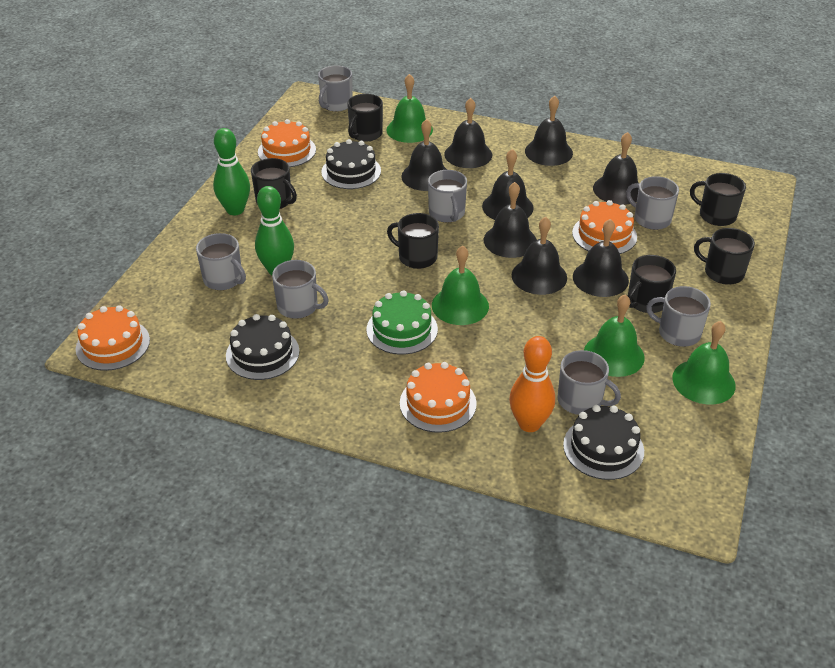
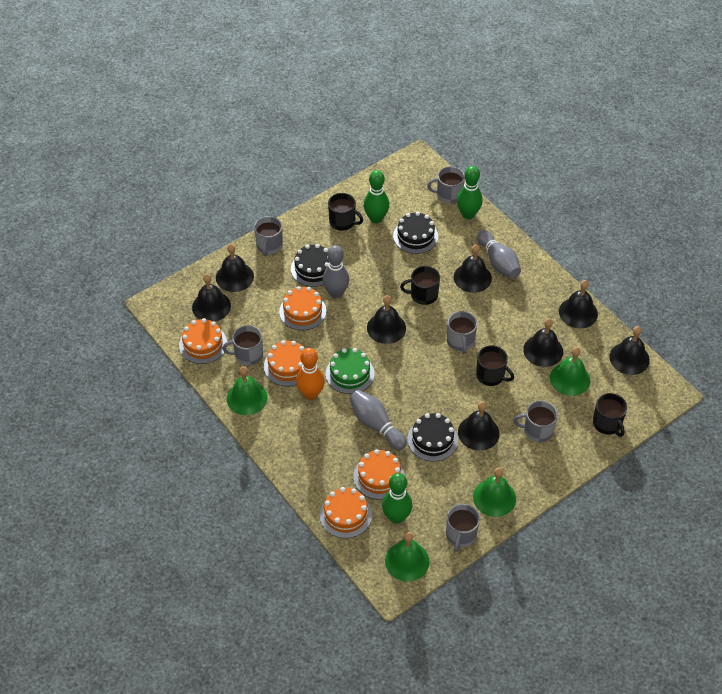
black mug: [251,158,297,209] [347,94,383,142] [387,213,439,269] [628,255,676,313] [690,173,746,226] [694,228,755,285] = 6 -> [328,193,363,231] [400,266,440,305] [476,345,514,386] [593,393,627,437] = 4
green bowling pin: [213,128,250,215] [255,186,294,275] = 2 -> [364,170,389,223] [382,473,412,524] [457,166,483,219] = 3
grey bowling pin: none = 0 -> [322,245,349,298] [349,390,407,450] [477,230,521,278] = 3
grey mug: [196,233,246,290] [272,260,329,319] [318,65,353,112] [428,170,467,223] [557,350,621,415] [626,176,679,230] [646,286,711,347] = 7 -> [222,325,263,365] [254,216,283,256] [427,166,465,204] [446,504,480,552] [447,311,477,354] [513,401,558,442] = 6
orange cake: [76,305,150,371] [258,119,316,167] [400,362,477,433] [572,200,637,254] = 4 -> [179,318,227,364] [264,340,305,386] [279,286,326,330] [319,487,372,538] [354,449,405,499] = 5

